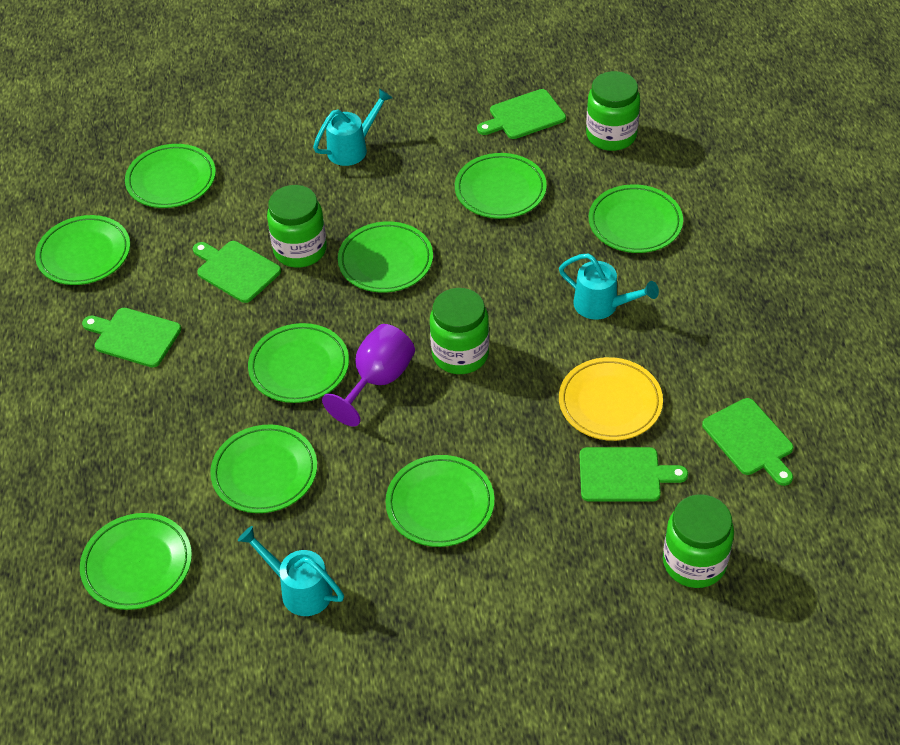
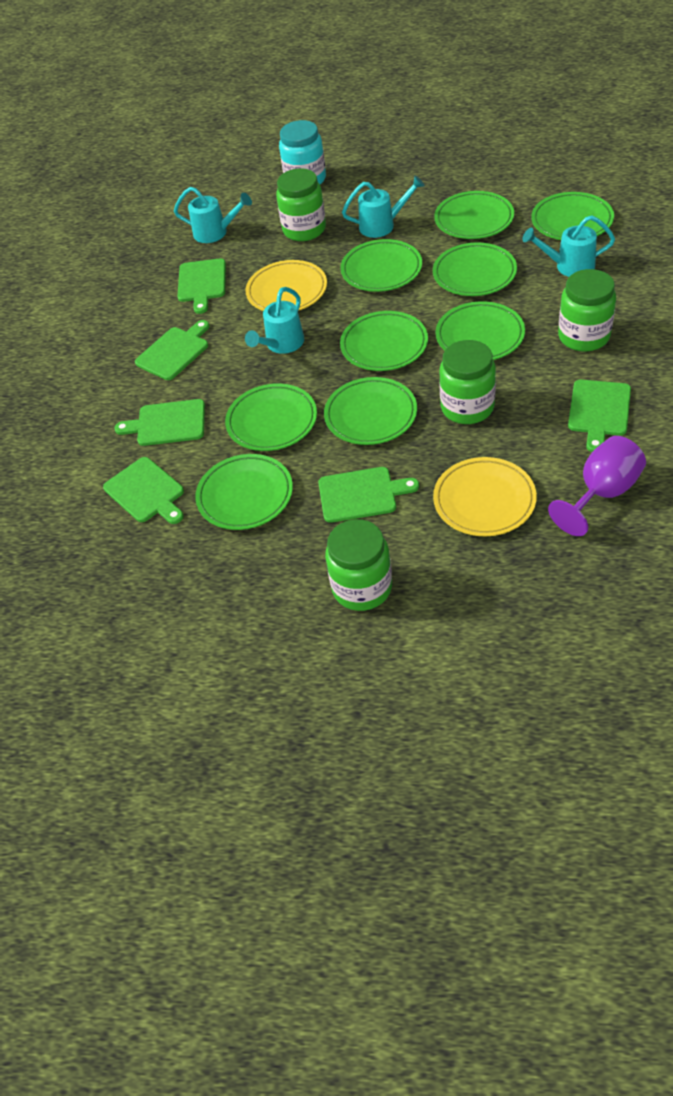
green cutting board: [82,308,181,368] [193,241,281,303] [477,89,566,139] [580,447,688,502] [702,398,794,486] = 5 -> [103,457,184,524] [114,399,205,446] [135,320,209,380] [178,258,226,314] [318,467,419,523] [568,380,631,452] = 6
turquoise jar: none = 0 -> [279,120,326,184] = 1
turquoise watering can: [238,526,344,616] [313,89,392,166] [559,253,659,320] = 3 -> [174,187,252,243] [245,287,304,354] [342,175,425,238] [522,215,615,277] = 4
yellow plate: [559,357,663,441] = 1 -> [245,260,327,311] [433,457,537,536] = 2

